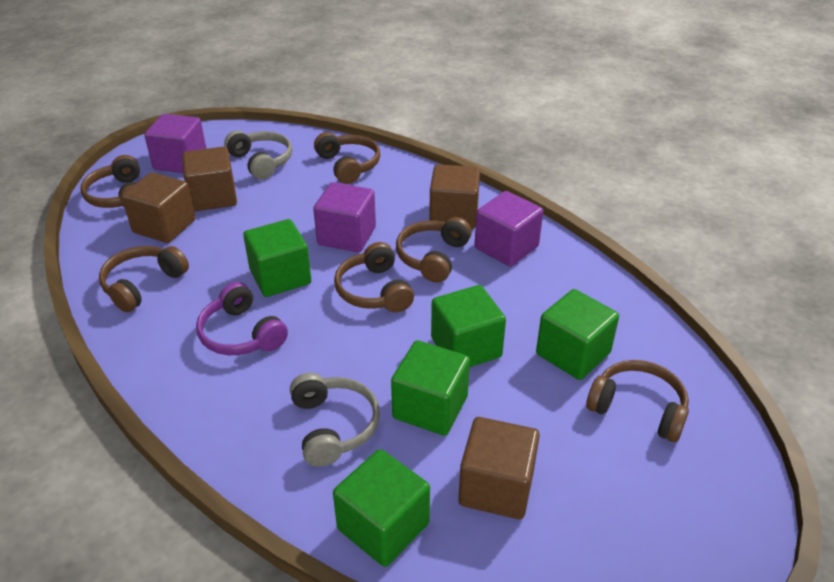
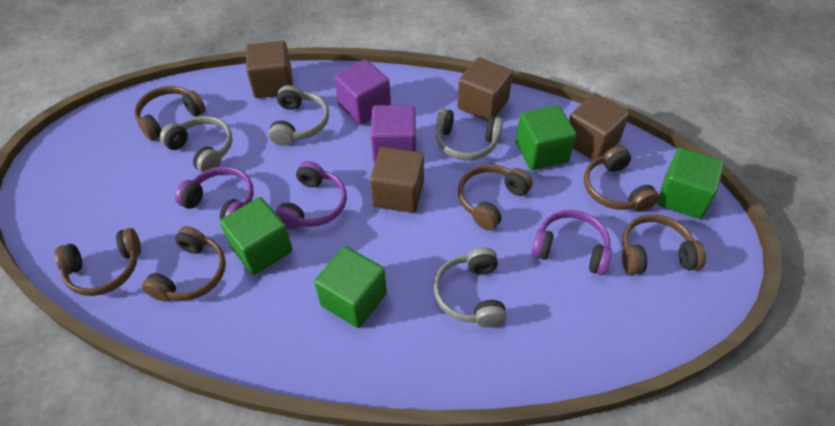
green cube: [243,219,311,297] [333,449,430,567] [391,340,470,436] [431,285,506,367] [536,289,619,380] = 5 -> [220,197,293,275] [314,246,387,328] [516,105,576,171] [657,148,724,219] = 4
grey headphones: [224,130,292,180] [290,373,380,467] = 2 -> [160,116,233,173] [268,85,329,146] [434,247,507,327] [436,109,503,161] = 4
purple cube: [144,114,207,173] [313,182,376,252] [474,191,543,267] = 3 -> [334,60,391,125] [371,105,416,163] = 2
purple headphones: [196,282,288,355] = 1 -> [175,166,254,220] [275,161,347,229] [532,210,612,276] = 3

